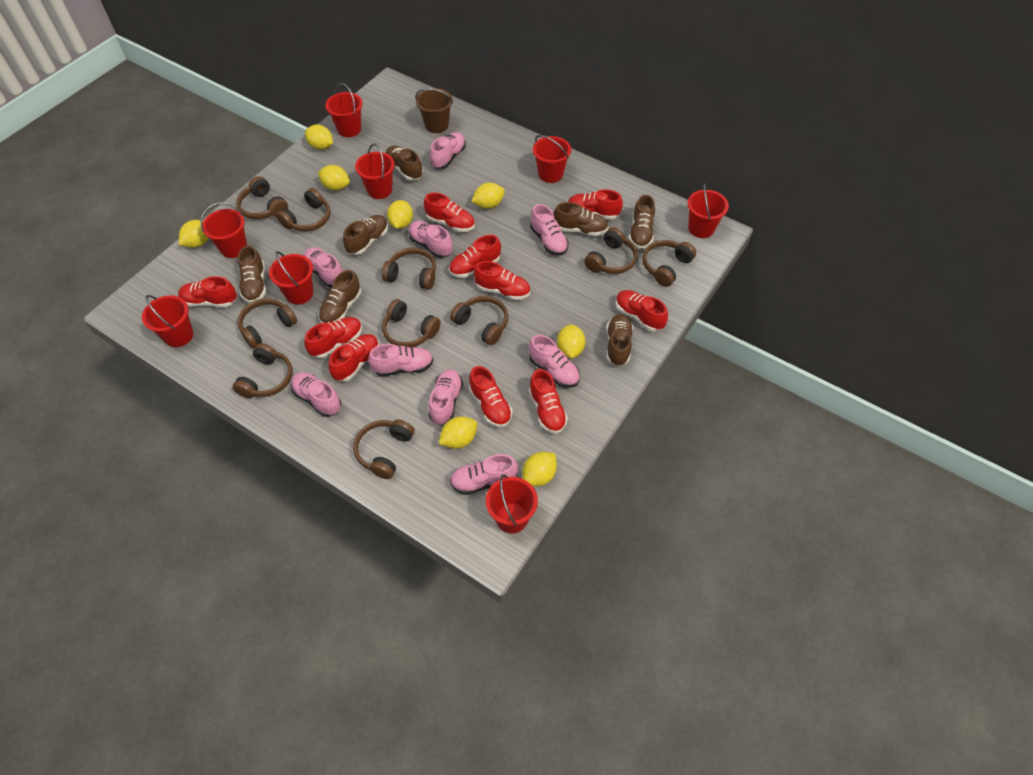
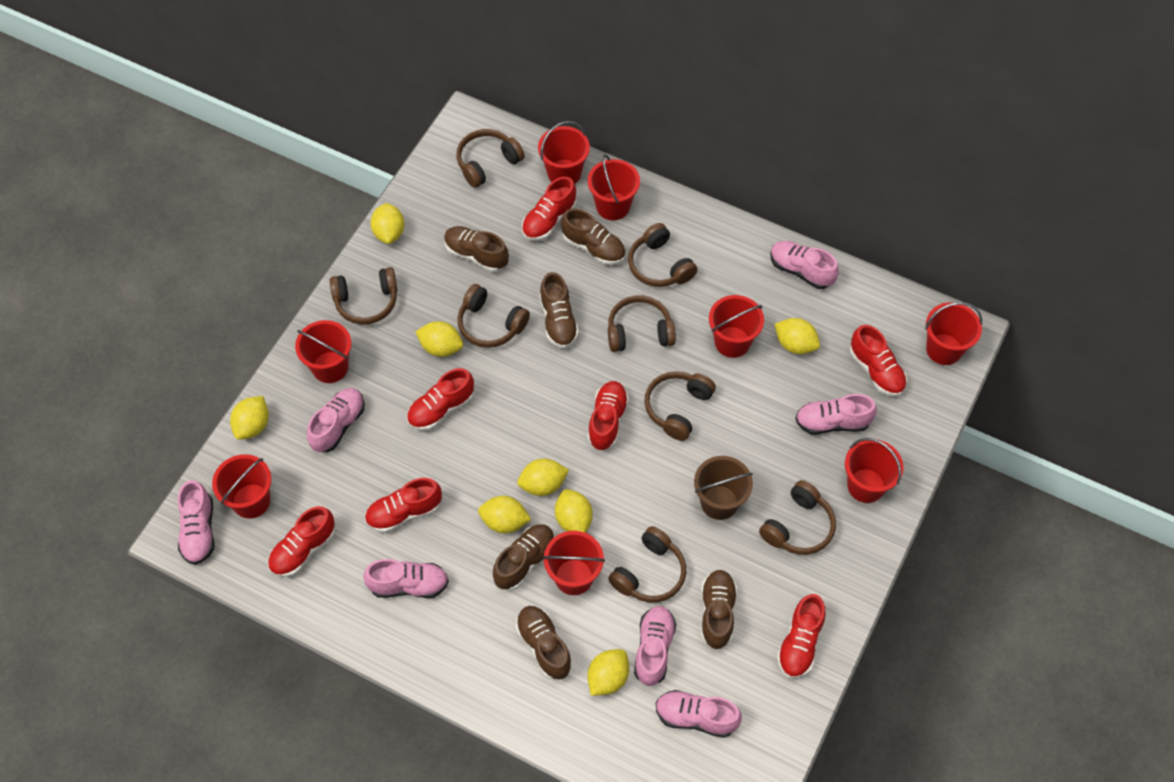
brown headphones: [233,343,293,398] [236,176,288,219] [238,298,297,349] [276,188,331,231] [353,420,414,479] [382,247,436,290] [382,299,441,348] [450,296,508,345] [584,227,638,274] [642,240,696,287] = 10 -> [330,267,397,325] [456,129,525,188] [457,284,530,348] [608,295,676,352] [608,526,686,603] [628,223,698,287] [644,371,716,441] [759,480,836,555] = 8
brown shoe: [238,246,266,303] [318,270,361,323] [343,215,388,255] [386,146,423,181] [553,202,608,236] [606,314,633,366] [629,195,655,249] = 7 -> [444,226,509,272] [493,524,555,590] [515,606,572,680] [539,272,579,348] [561,208,626,265] [701,570,737,649] = 6
pink shoe: [291,372,341,417] [304,247,343,287] [368,344,433,377] [408,221,453,258] [429,369,463,425] [430,132,466,169] [450,454,518,495] [529,335,580,388] [530,204,569,255] = 9 -> [178,480,215,565] [307,388,365,452] [363,559,449,598] [634,606,676,686] [656,690,742,738] [770,241,839,289] [795,394,877,435] = 7
red shoe: [178,276,237,307] [304,317,362,358] [329,334,379,381] [424,193,475,232] [449,235,501,278] [469,366,512,427] [474,261,530,300] [529,369,568,434] [568,189,623,219] [616,290,668,331] = 10 -> [268,506,335,577] [365,478,442,533] [407,368,474,431] [522,177,576,241] [588,381,629,450] [777,594,826,679] [850,325,907,396] = 7

